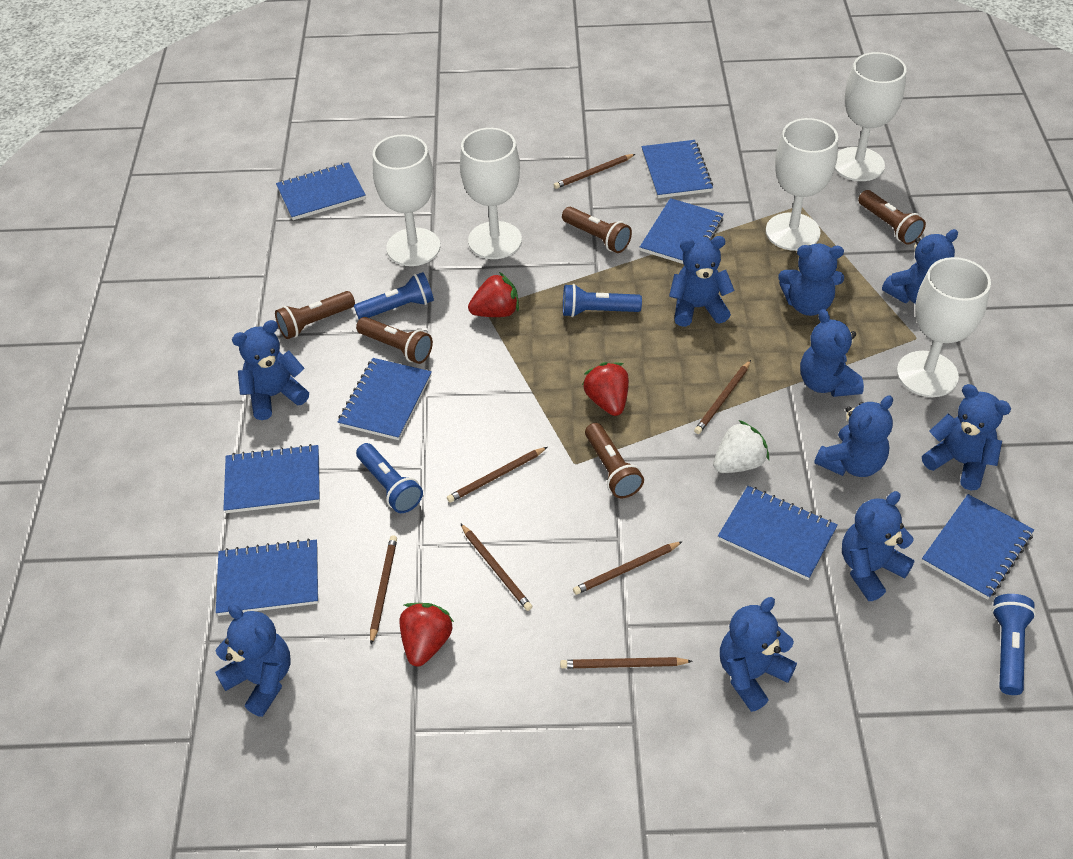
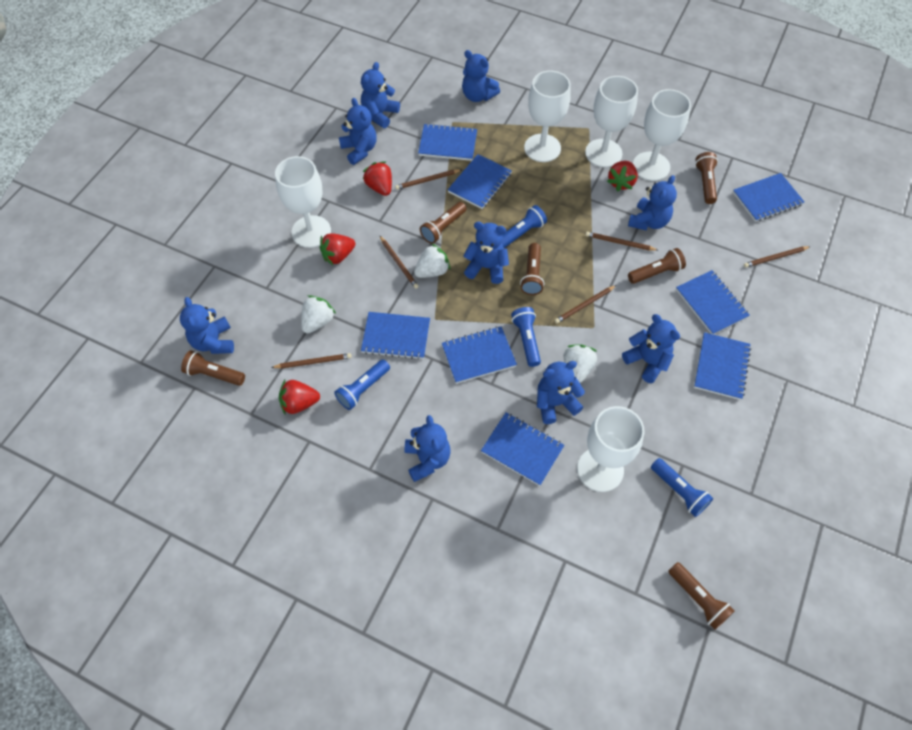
blue teddy bear: [215,605,290,717] [232,320,309,420] [669,236,735,327] [720,597,797,712] [778,244,844,316] [800,309,864,397] [814,395,893,477] [842,491,915,601] [882,229,958,304] [922,384,1011,490] = 10 -> [180,297,234,354] [339,98,377,165] [361,62,400,128] [405,415,451,482] [462,50,500,102] [464,222,509,284] [537,361,585,424] [622,314,680,383] [628,175,677,230] = 9
brown flashlight: [275,291,355,339] [356,317,433,364] [562,207,632,253] [585,423,644,499] [858,190,926,245] = 5 -> [181,350,245,386] [420,202,467,244] [520,243,544,295] [628,248,686,284] [668,562,735,630] [695,152,718,204] = 6
brown pencil: [370,535,397,644] [447,447,547,503] [460,523,533,611] [554,154,635,189] [560,657,693,669] [573,541,683,595] [694,360,751,434] = 7 -> [271,353,352,369] [380,236,419,289] [395,169,461,190] [555,285,616,323] [586,232,658,251] [744,246,811,268] = 6
red strawberry: [399,603,454,667] [468,272,519,317] [582,362,629,416] = 3 -> [279,380,320,414] [319,233,355,265] [363,161,392,196] [607,161,638,192] = 4
white strawberry: [713,420,769,473] = 1 -> [301,295,336,333] [414,243,450,278] [563,345,597,383] = 3

